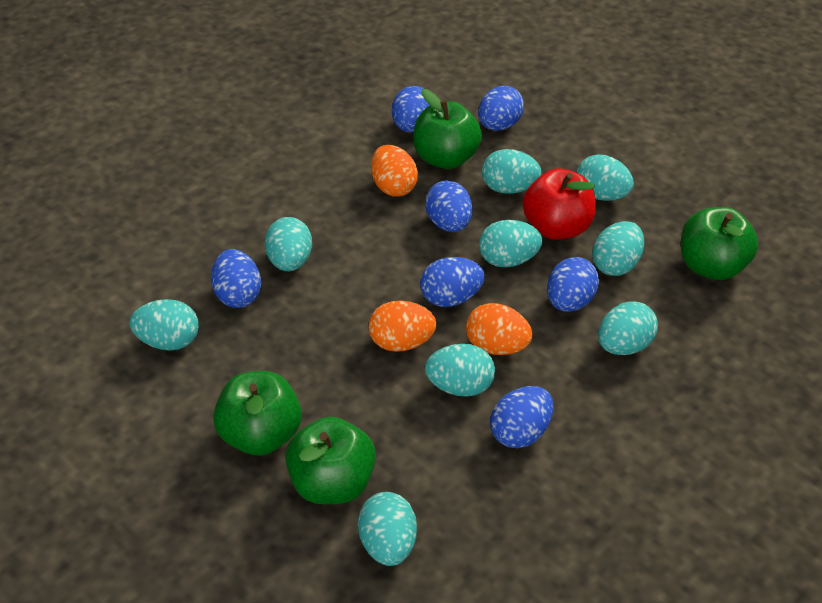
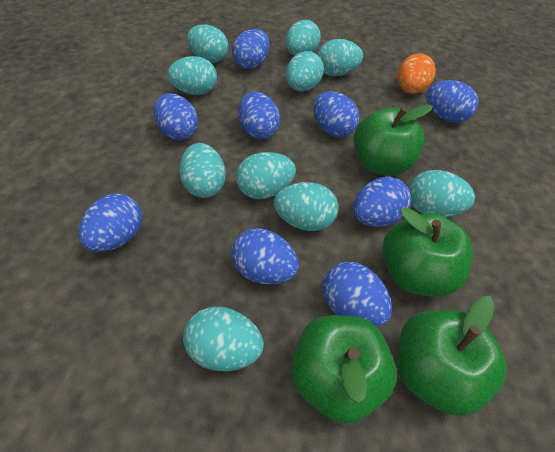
blue egg: [211,249,261,308] [392,86,430,132] [420,257,485,307] [425,181,472,232] [478,86,524,131] [490,386,553,448] [547,257,599,312] = 7 -> [79,193,142,252] [154,93,198,140] [231,228,299,285] [232,29,270,69] [238,92,280,139] [313,91,359,138] [323,262,392,327] [353,177,411,227] [426,80,479,123] = 9
orange egg: [369,301,437,352] [371,145,418,197] [466,303,533,355] = 3 -> [398,53,436,94] = 1
red apple: [522,168,596,240] = 1 -> none = 0
turquoise egg: [130,299,199,351] [265,217,312,271] [358,492,417,566] [425,344,495,397] [479,220,542,268] [482,149,541,194] [576,154,634,201] [592,221,644,276] [598,301,658,355] = 9 -> [167,56,217,95] [179,143,226,198] [183,307,264,371] [187,25,229,63] [236,152,296,199] [274,182,339,231] [285,20,321,56] [286,51,324,91] [317,39,363,76] [408,170,475,217] = 10

